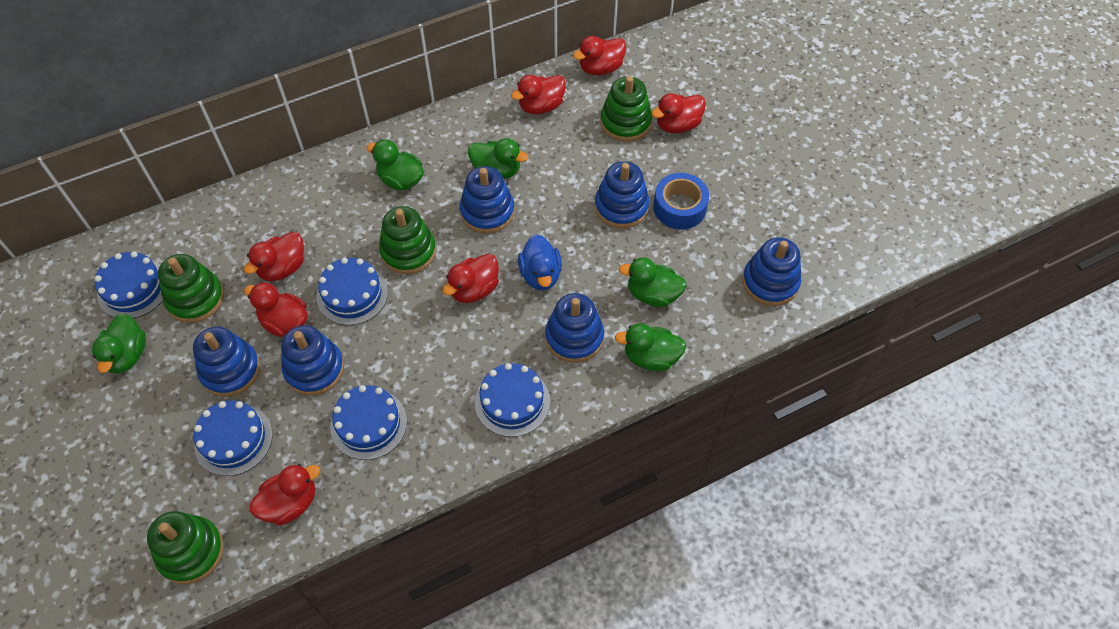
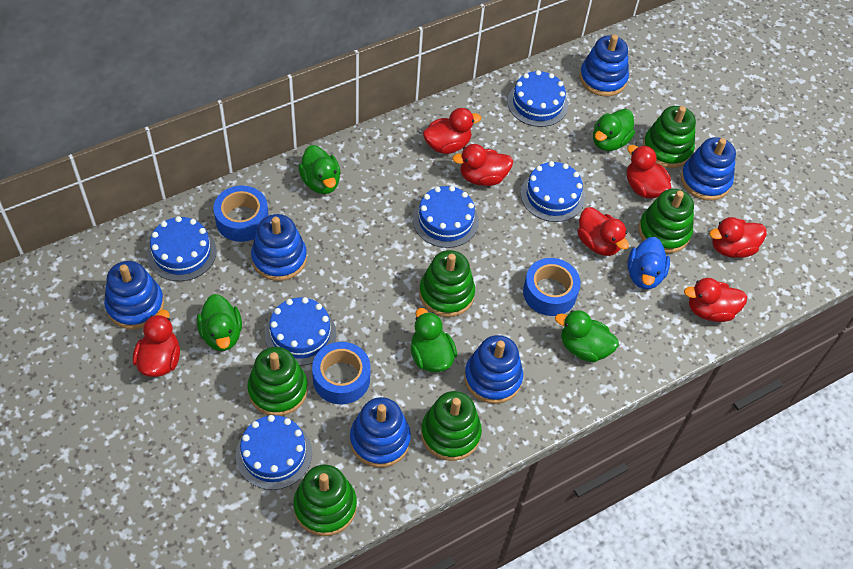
blue cake: [94,251,163,318] [193,401,273,476] [317,258,388,325] [330,385,407,460] [475,363,550,437] = 5 -> [147,216,217,281] [236,415,312,490] [265,297,336,366] [413,186,479,248] [507,70,568,127] [521,161,585,222] = 6
blue tape: [653,173,709,230] = 1 -> [213,186,269,242] [312,342,371,404] [523,258,581,316] = 3
green stacking toy: [147,511,224,584] [158,254,224,323] [379,206,436,274] [600,76,652,142] = 4 -> [247,347,308,416] [293,464,357,536] [419,250,475,317] [421,391,482,461] [638,189,694,253] [643,106,696,168] = 6

